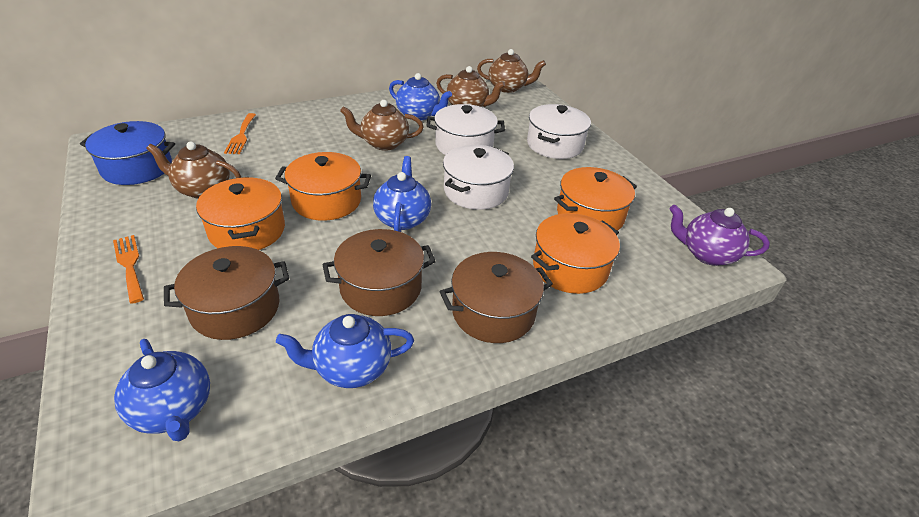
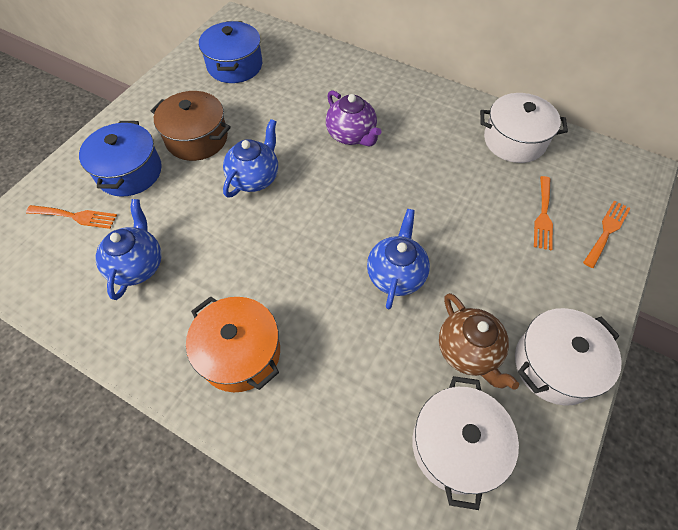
blue pot: [80,121,175,185] = 1 -> [79,121,162,197] [199,21,262,83] = 2
blue teapot: [114,339,210,441] [276,314,414,388] [373,156,431,232] [389,73,452,121] = 4 -> [96,199,162,300] [223,119,278,198] [367,209,430,309] = 3
brown pot: [164,246,289,340] [322,229,436,316] [439,252,553,343] = 3 -> [151,91,231,161] = 1
brown teapot: [146,142,241,199] [340,100,424,151] [436,66,505,107] [477,49,546,93] = 4 -> [439,293,519,390] = 1
orange fork: [113,235,144,304] [224,113,256,154] = 2 -> [26,205,117,229] [534,176,553,251] [583,200,631,268] = 3
orange pot: [196,177,285,250] [275,152,371,221] [531,213,620,294] [554,167,637,231] = 4 -> [186,296,280,392] = 1

